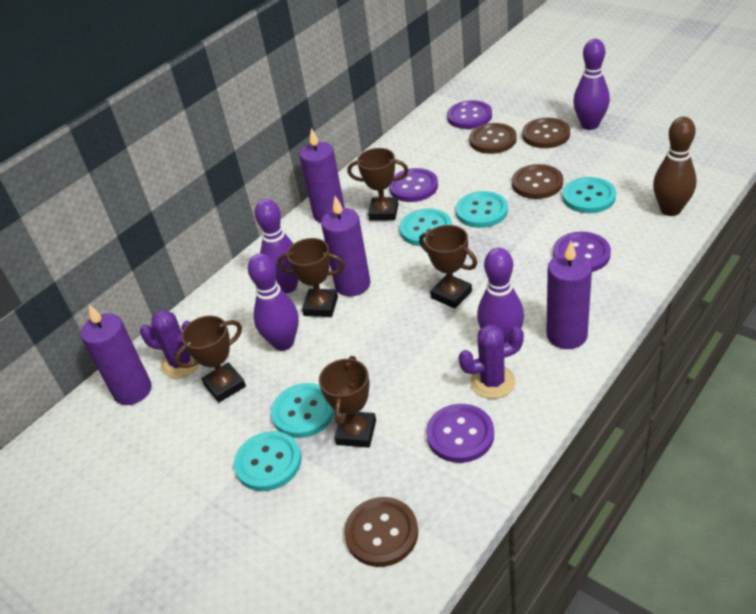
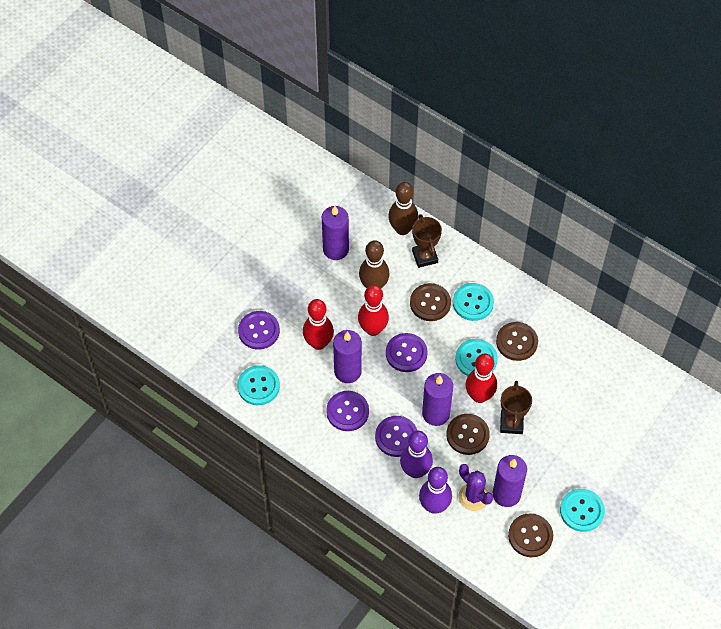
brown bowling pin: [653,117,697,216] = 1 -> [359,240,390,288] [388,182,418,235] = 2
brown trophy: [174,316,246,403] [277,238,345,317] [319,356,376,448] [347,148,409,221] [419,225,477,309] = 5 -> [412,214,442,268] [500,381,532,434] = 2
purple bowling pin: [248,254,299,351] [255,199,299,293] [477,248,524,343] [573,39,610,130] = 4 -> [400,431,433,478] [419,467,452,514] = 2
purple cactus: [140,310,200,378] [459,325,524,399] = 2 -> [458,464,493,511] = 1
red bowling pin: none = 0 -> [303,299,334,350] [358,285,389,336] [466,354,497,403] = 3
turquoise button: [234,431,302,491] [271,383,335,438] [399,208,452,246] [456,191,508,228] [562,177,616,213] = 5 -> [237,365,280,405] [453,283,494,321] [455,339,498,376] [560,489,605,532] = 4

